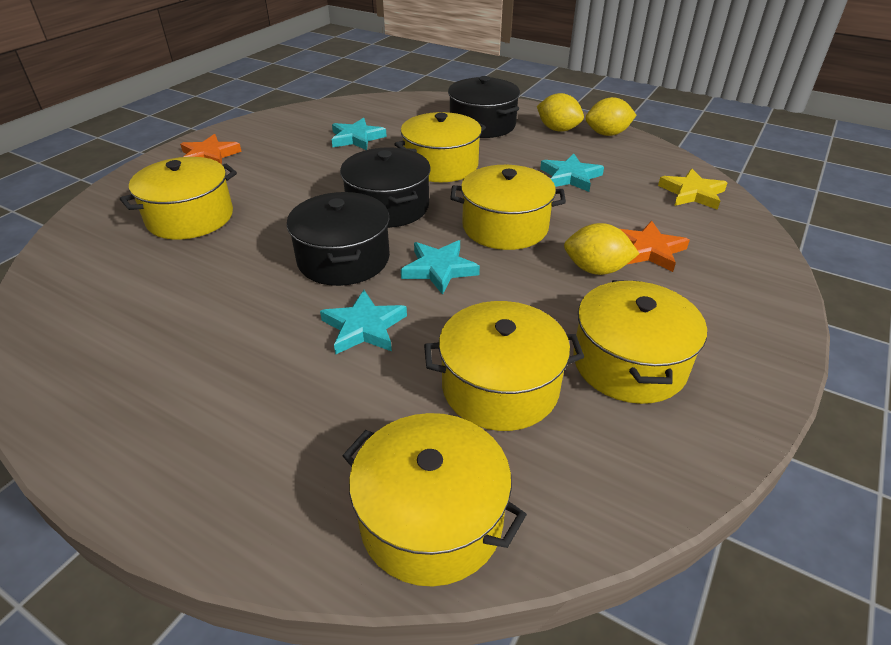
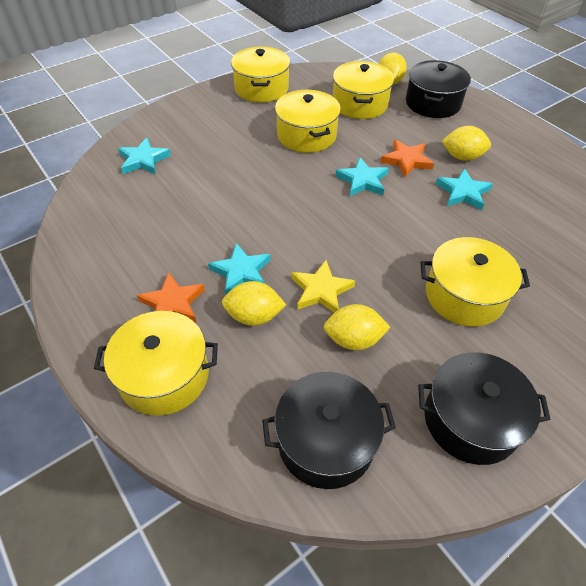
yellow lemon: [537,93,584,132] [564,223,639,275] [585,97,637,136] = 3 -> [222,281,286,326] [324,304,390,350] [379,52,407,85] [442,126,491,161] = 4
yellow pot: [120,157,237,240] [343,413,527,586] [395,112,486,182] [424,301,584,431] [450,165,566,250] [573,280,707,404] = 6 -> [94,311,218,416] [231,46,290,103] [275,90,341,153] [333,61,394,119] [421,237,530,327] = 5

